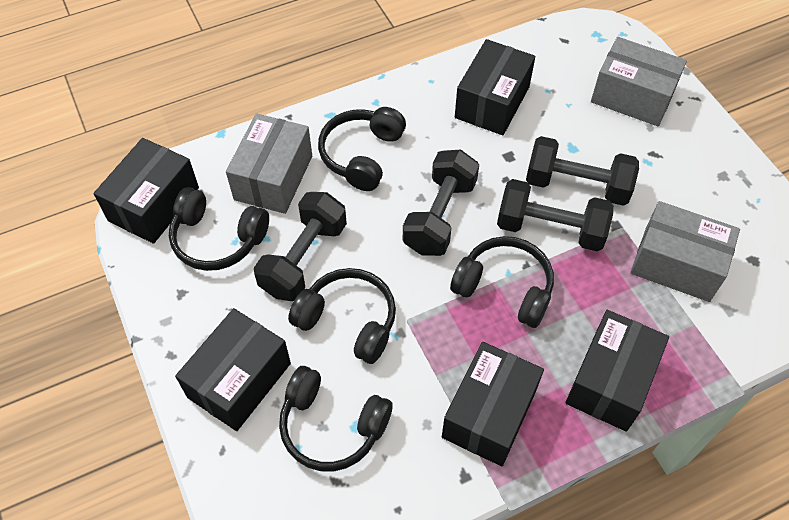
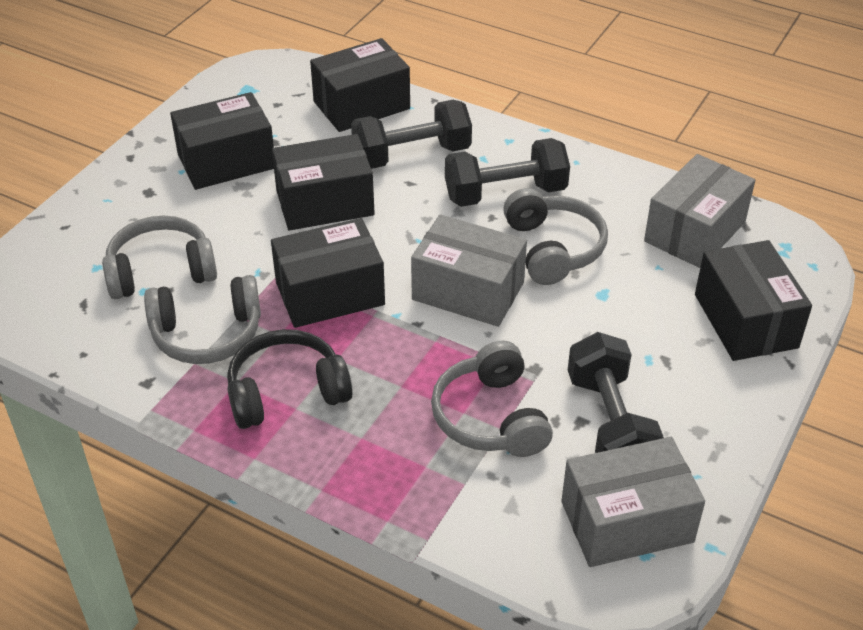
black dumbbell: [254,192,347,301] [403,149,479,256] [497,179,613,251] [526,136,639,206] = 4 -> [351,100,472,169] [445,138,570,207] [568,332,664,453] = 3
black headphones: [169,187,269,271] [279,366,393,472] [288,268,396,364] [318,107,406,191] [450,236,554,328] = 5 -> [227,329,353,429] = 1
grey headphones: none = 0 -> [102,216,217,299] [144,275,261,364] [431,341,553,457] [503,188,608,285] = 4

